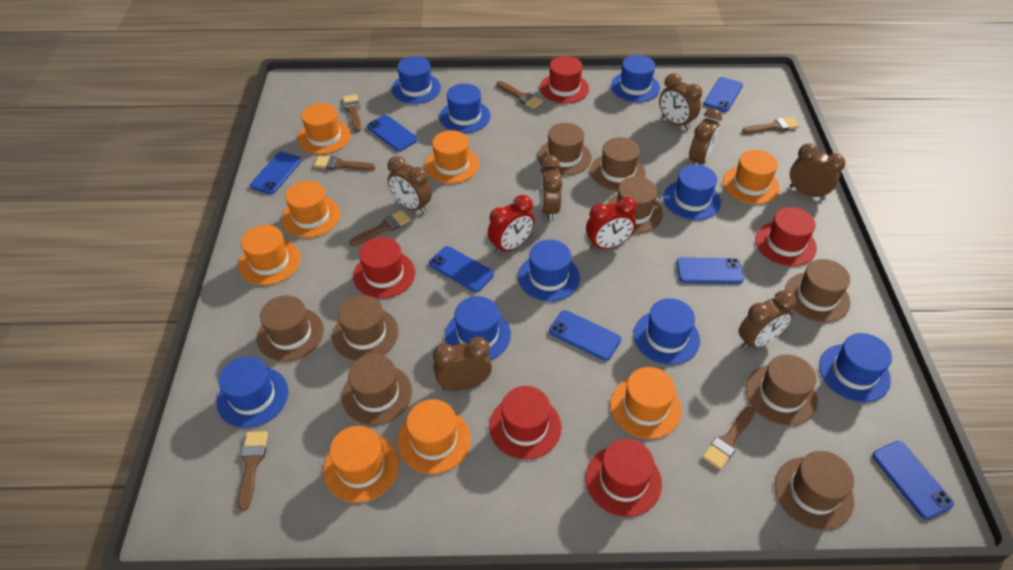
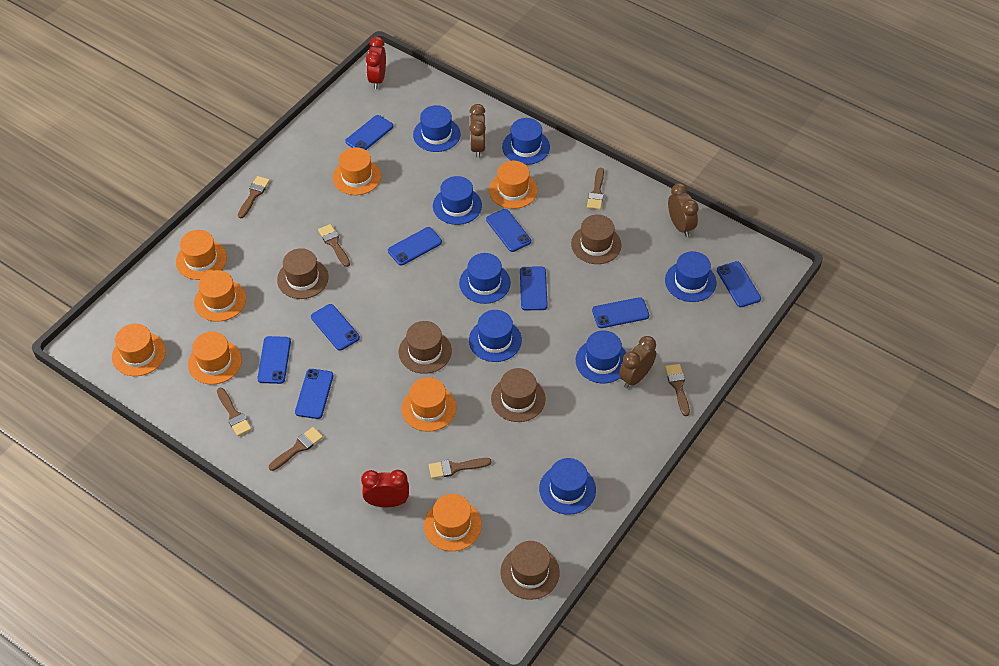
blue hat: [217,357,288,428] [392,56,441,104] [439,83,491,133] [445,296,511,360] [518,240,580,301] [611,55,660,102] [633,298,700,365] [663,164,721,220] [819,333,892,402] = 9 -> [413,105,460,152] [433,176,482,225] [459,253,511,304] [469,310,522,362] [502,118,550,165] [539,458,596,515] [576,330,626,383] [665,251,716,302] = 8
blue phone: [250,152,302,194] [367,115,418,151] [429,246,494,292] [549,310,621,361] [676,257,744,284] [704,77,743,112] [872,441,954,520] = 7 -> [257,336,291,384] [295,369,334,419] [311,304,360,351] [345,115,393,150] [388,227,442,266] [486,209,531,252] [520,266,548,310] [592,297,649,328] [717,261,761,307] = 9
brown clock: [387,156,432,214] [433,337,492,391] [539,155,563,221] [659,73,702,130] [689,109,722,165] [739,290,796,350] [790,144,845,200] = 7 -> [469,104,486,158] [619,336,656,388] [668,183,699,237] = 3
brown hat: [257,295,324,361] [332,295,399,361] [342,354,412,425] [538,123,592,175] [591,137,646,191] [606,177,663,233] [746,354,818,426] [775,451,854,530] [785,259,850,322] = 9 -> [277,248,329,299] [399,321,452,374] [491,368,546,422] [500,541,560,600] [571,215,622,264] = 5
red hat: [353,237,415,299] [489,386,561,460] [540,56,589,104] [586,439,662,517] [755,207,817,266] = 5 -> none = 0

